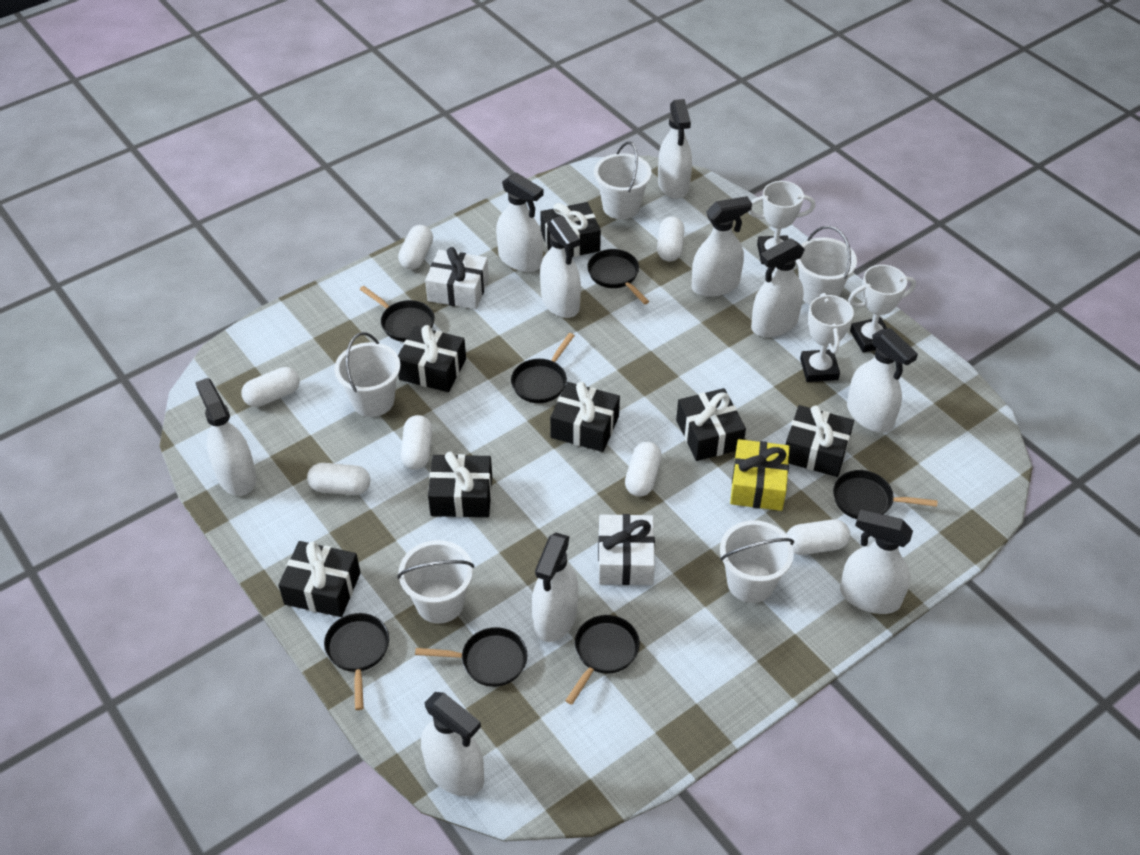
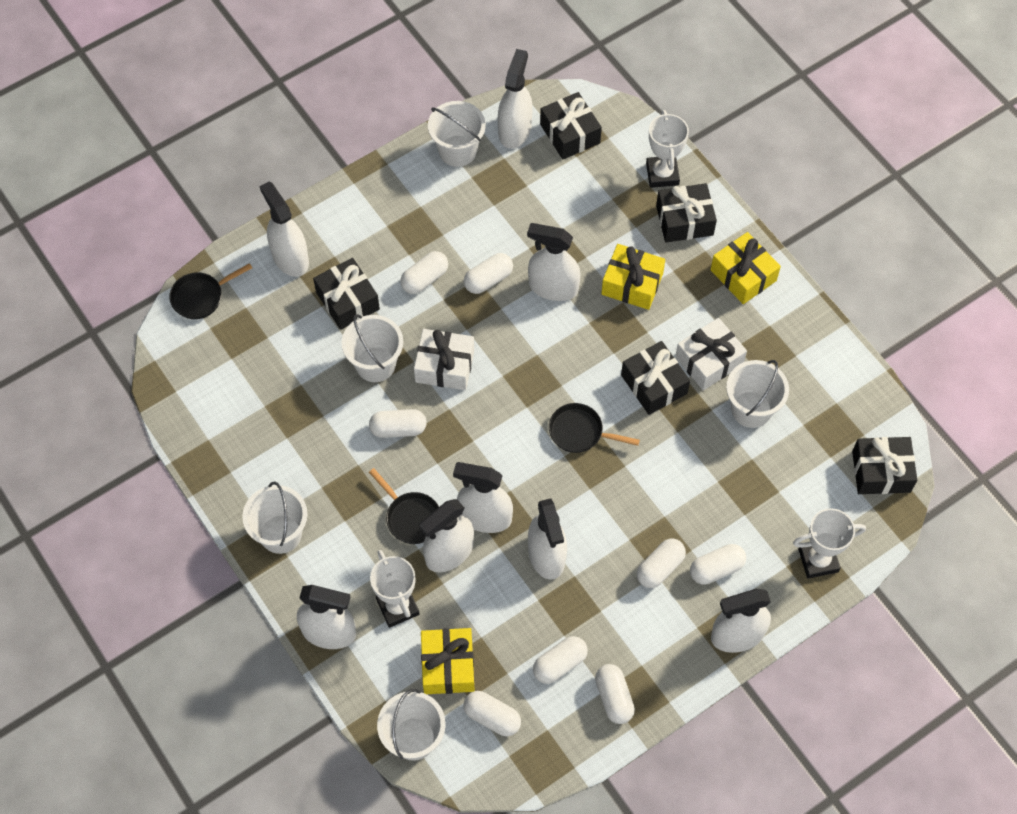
black gift: [278,541,361,617] [398,325,466,392] [428,452,492,517] [540,202,601,257] [550,382,620,452] [676,388,746,461] [786,405,854,477] = 7 -> [313,258,380,330] [540,92,602,159] [621,341,690,415] [656,183,717,243] [852,437,917,494] = 5
black pan: [324,613,389,710] [360,286,435,342] [415,627,527,687] [511,333,575,403] [565,615,640,705] [587,249,649,305] [833,470,937,519] = 7 -> [169,263,252,319] [369,468,439,544] [549,403,640,453] = 3
white capsule: [241,367,300,407] [307,463,370,495] [398,225,433,270] [401,415,432,470] [625,442,662,497] [657,217,684,261] [786,519,850,555] = 7 -> [369,409,427,438] [400,251,448,294] [463,691,521,736] [464,253,513,294] [533,636,588,684] [595,664,635,724] [637,539,686,588] [690,544,746,585] = 8
white spray bottle: [195,378,257,496] [421,692,484,796] [496,172,544,272] [532,532,578,642] [540,215,581,318] [658,99,692,199] [692,196,752,297] [751,238,805,337] [840,510,913,614] [847,328,918,433] = 10 -> [260,181,309,277] [297,585,356,649] [419,499,474,572] [453,462,513,533] [498,49,533,148] [527,223,581,301] [528,498,567,579] [711,589,771,653] = 8
yellow gift: [730,439,790,511] = 1 -> [421,628,475,694] [601,244,665,310] [711,232,781,304] = 3

